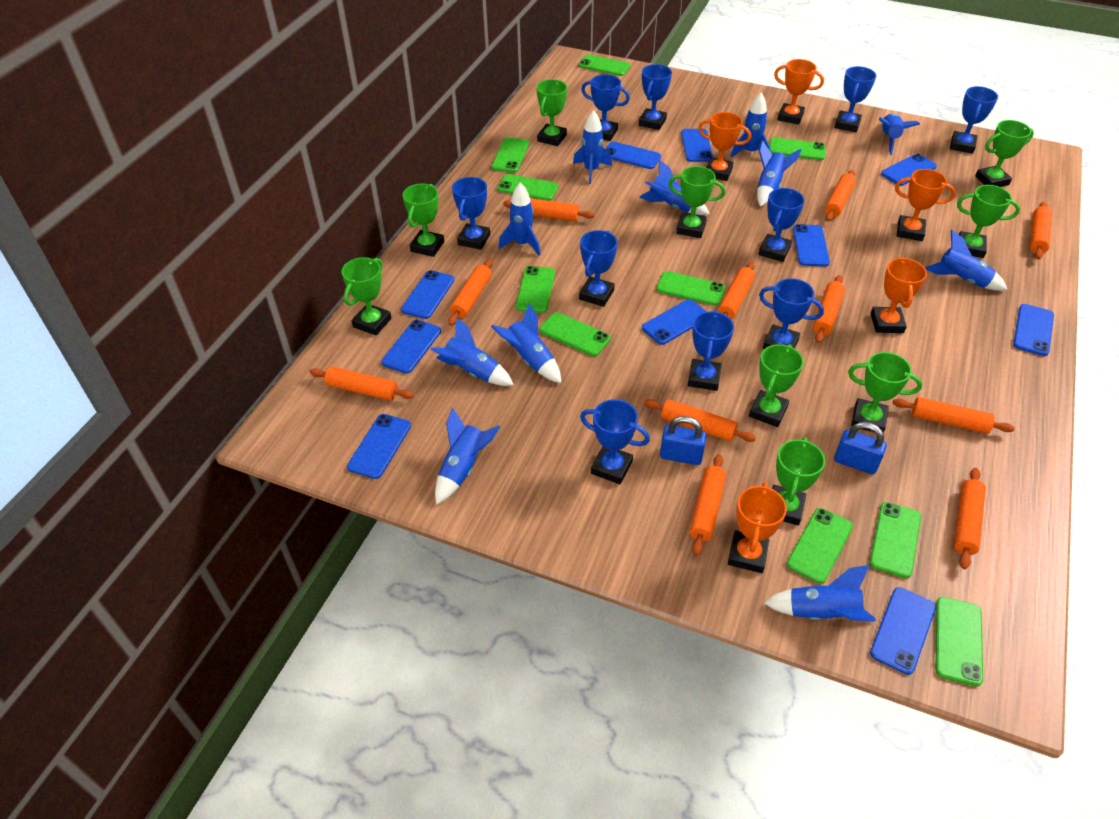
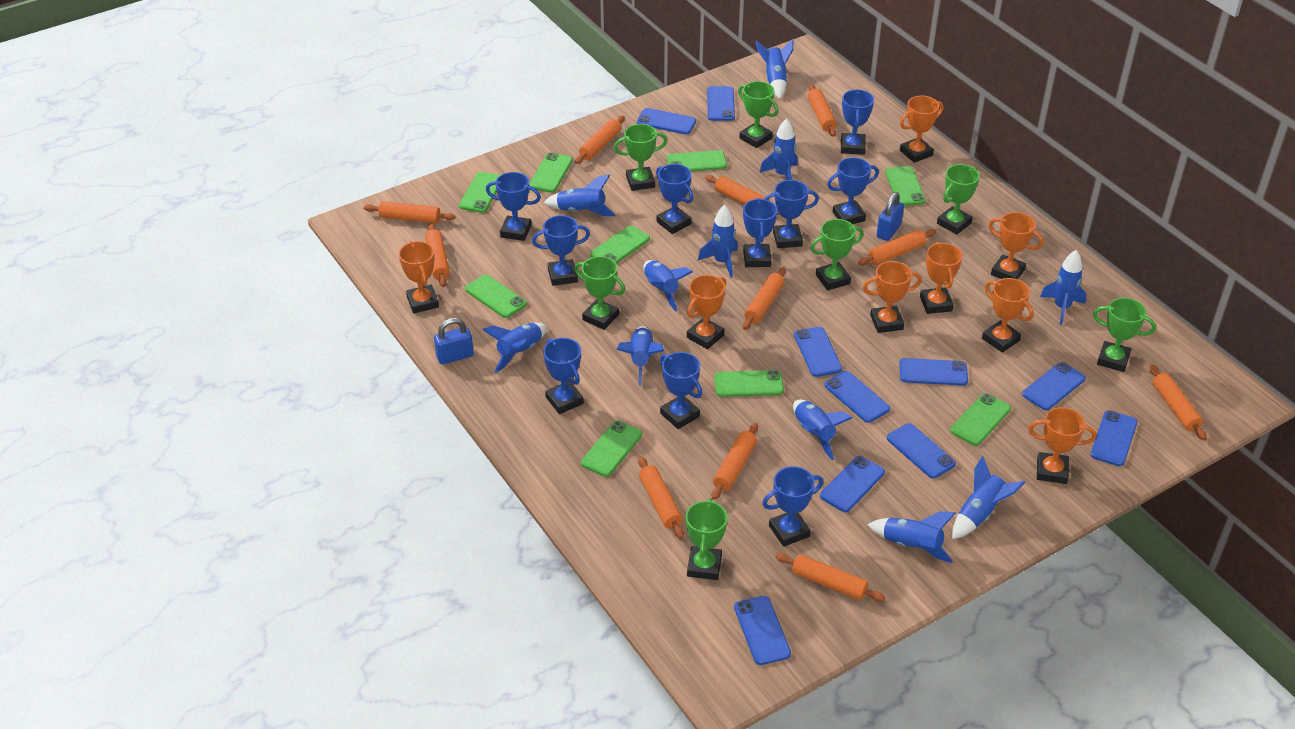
green phone: [492,137,529,173] [497,174,559,201] [516,266,555,313] [539,312,611,356] [578,54,630,76] [656,271,725,306] [769,137,826,160] [787,508,853,584] [870,502,921,578] [936,597,983,687] = 10 -> [459,172,500,213] [465,275,527,318] [529,152,573,193] [581,421,642,477] [590,225,650,264] [667,150,727,171] [714,370,784,397] [885,166,926,206] [950,393,1011,446] = 9
green trophy: [341,257,391,335] [403,184,444,257] [536,79,567,146] [668,166,725,238] [749,344,804,427] [772,437,825,526] [848,352,922,433] [957,185,1020,258] [975,120,1034,187] = 9 -> [575,256,625,330] [614,124,667,191] [686,498,727,580] [738,81,778,148] [810,219,863,290] [937,164,980,234] [1093,298,1156,372] = 7
orange trophy: [698,112,751,181] [728,482,787,573] [774,59,824,125] [871,257,927,333] [895,169,956,241] = 5 -> [399,241,439,313] [687,275,726,349] [863,261,922,333] [900,96,944,163] [920,242,962,314] [982,278,1034,353] [989,212,1043,279] [1028,407,1096,484] = 8

